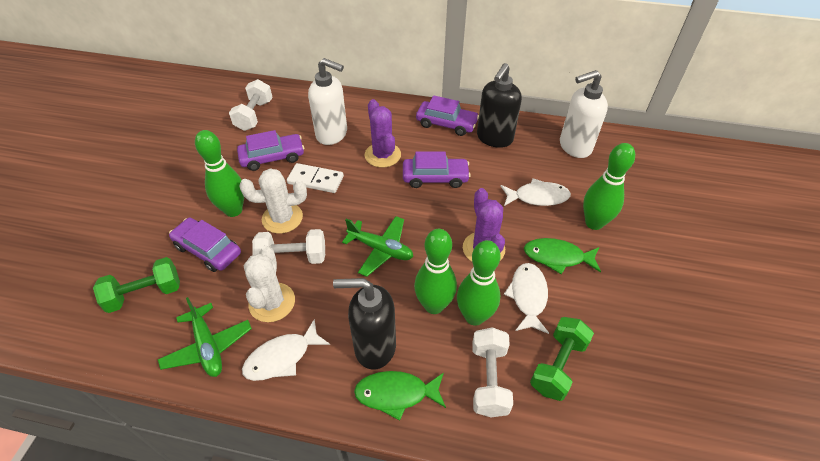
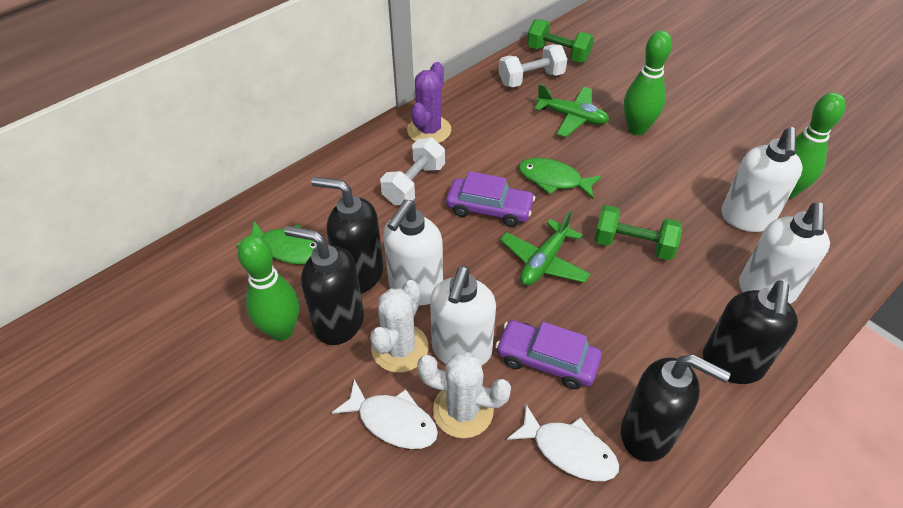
black soap dispenser: [333,278,396,370] [477,63,522,148] = 2 -> [285,226,364,345] [311,177,383,293] [621,354,731,462] [703,280,798,384] = 4
green bowling pin: [195,130,244,217] [414,229,457,314] [457,240,501,326] [583,143,635,230] = 4 -> [238,235,299,341] [624,30,672,135] [788,92,846,199] = 3
purple cactus: [365,99,401,168] [463,188,505,262] = 2 -> [407,62,451,143] = 1
purple car: [169,218,241,272] [237,130,304,171] [403,152,471,188] [416,95,479,136] = 4 -> [446,171,535,227] [495,320,602,389] = 2
white domino: [287,163,344,193] = 1 -> none = 0
white dumbbell: [229,79,273,131] [252,229,325,264] [472,327,513,417] = 3 -> [380,138,445,205] [499,44,567,87] = 2
white fish: [242,319,330,381] [500,178,571,206] [504,263,549,334] = 3 -> [332,379,438,449] [507,405,619,481] = 2
white soap dispenser: [308,58,347,145] [560,70,608,158] = 2 -> [383,200,443,305] [430,266,496,365] [721,127,803,232] [739,202,830,304] = 4

